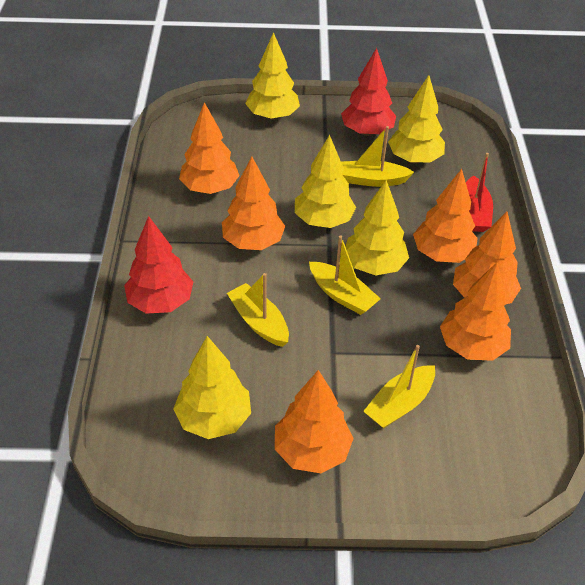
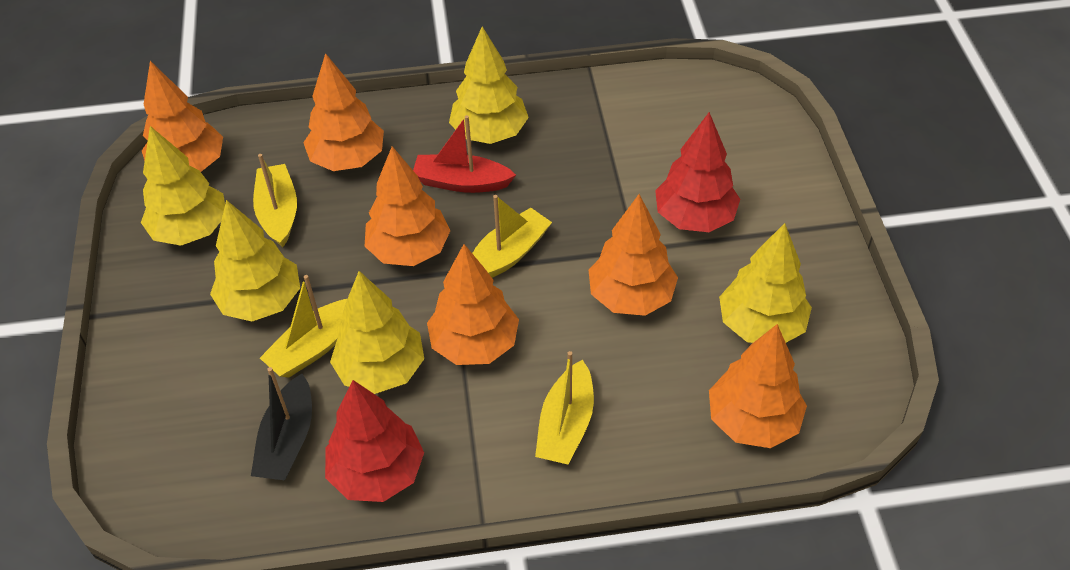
black boat: none = 0 -> [251,367,312,480] = 1

